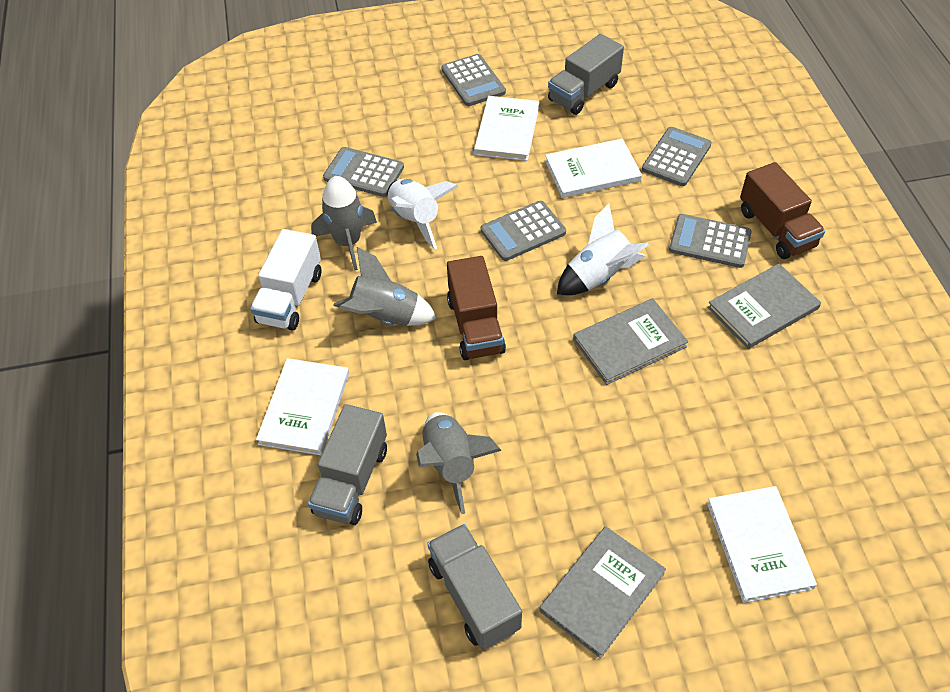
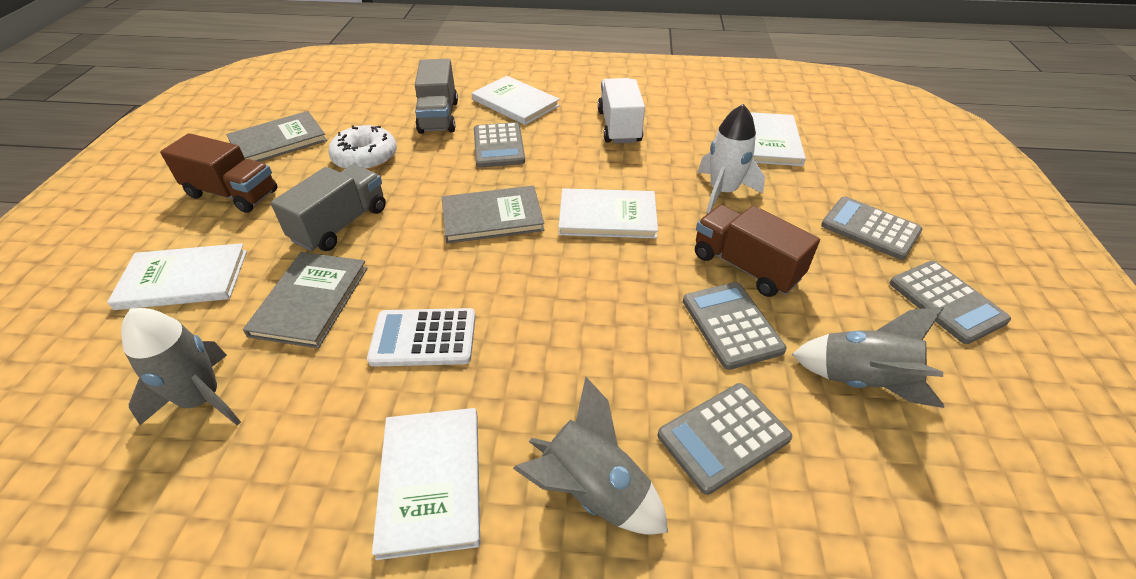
grey truck: [308,404,387,525] [427,524,522,650] [548,34,624,115] = 3 -> [271,165,386,251] [415,59,458,134] = 2
white book: [256,358,349,455] [474,96,539,161] [545,138,642,198] [707,486,817,603] = 4 -> [107,243,247,310] [372,408,480,560] [472,76,560,125] [558,188,658,238] [750,112,806,166] = 5
white calculator: none = 0 -> [367,308,476,367] = 1
white donut: none = 0 -> [328,125,397,170] = 1
white rocket: [388,179,459,249] [557,203,649,295] = 2 -> [698,104,765,213] = 1

